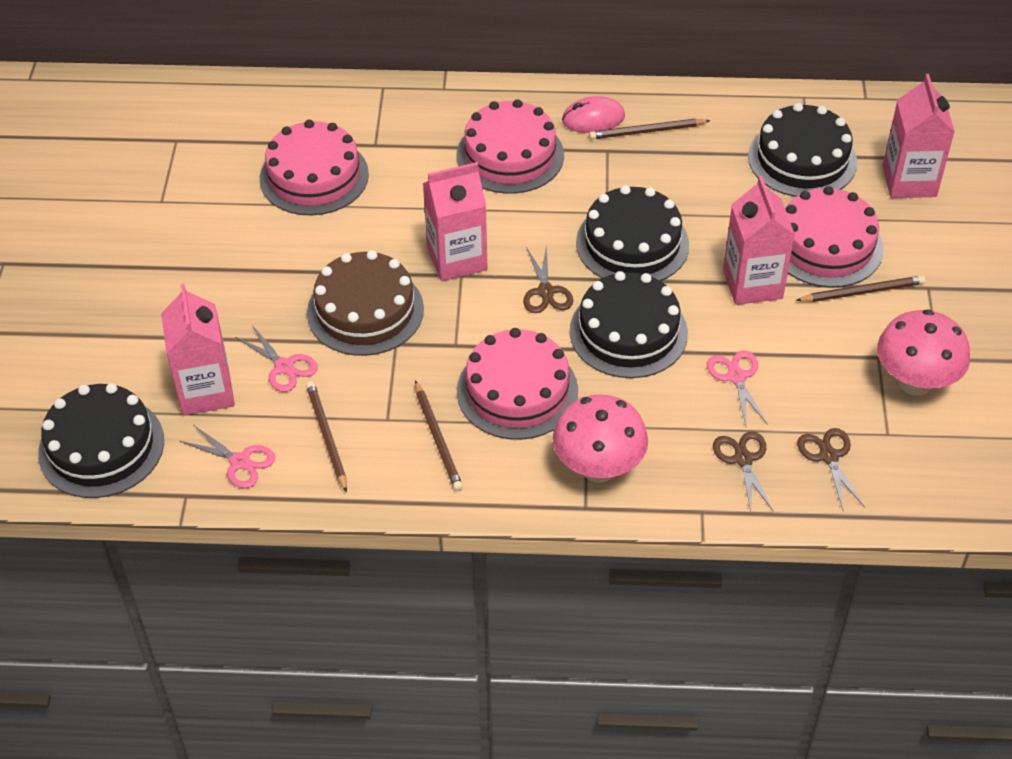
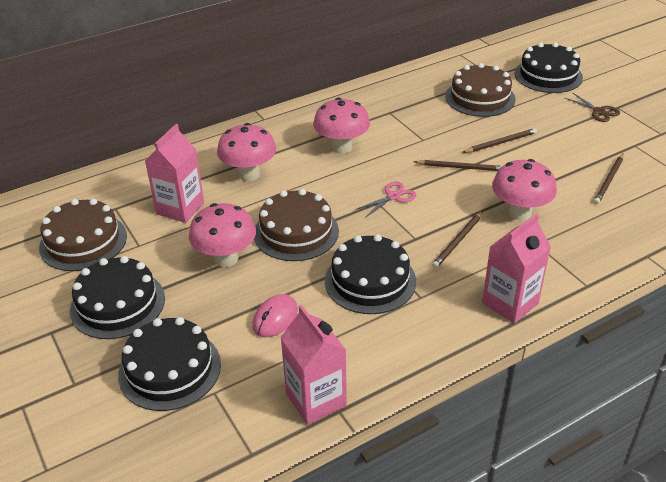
brown cake: [307,250,424,356] = 1 -> [39,198,127,271] [254,189,339,261] [445,63,515,117] = 3
brown scissors: [523,245,573,313] [713,431,774,512] [797,428,865,509] = 3 -> [565,93,620,122] = 1
pink cake: [260,120,369,215] [457,99,564,194] [457,328,578,440] [785,186,884,288] = 4 -> none = 0
pink carton: [161,283,235,416] [423,162,488,281] [723,176,795,305] [883,74,955,198] = 4 -> [145,124,204,223] [280,305,347,425] [482,214,551,324] = 3
pink mushroom: [553,394,648,482] [877,309,970,396] = 2 -> [189,203,256,267] [217,123,276,181] [313,97,370,154] [492,159,557,220] = 4
pink scissors: [180,425,275,488] [235,325,318,392] [707,351,768,425] = 3 -> [355,181,416,218] = 1

